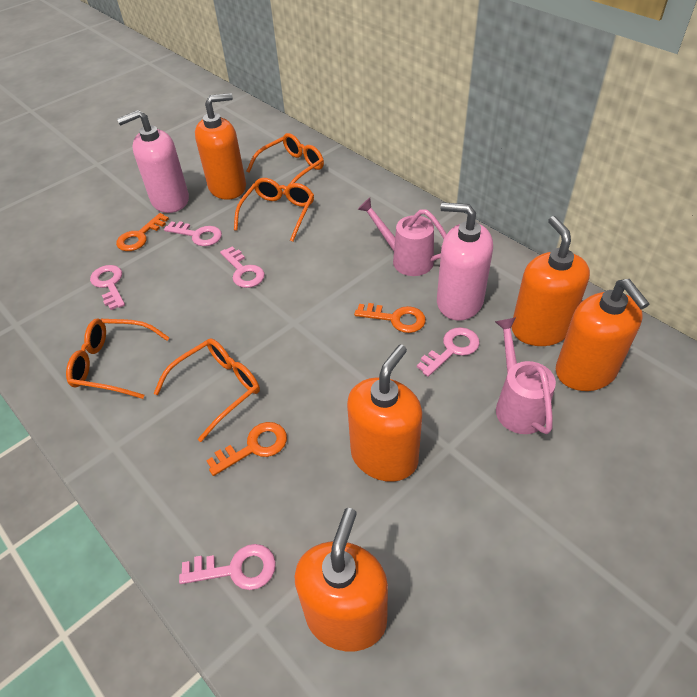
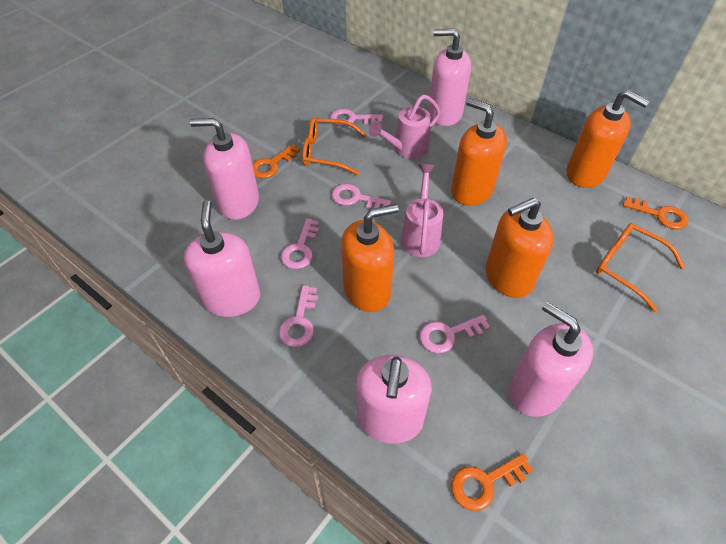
orange glasses: [66,318,170,399] [153,338,260,442] [234,178,314,242] [247,133,324,195] = 4 -> [302,117,366,175] [596,223,685,312] = 2
orange soap dispenser: [195,93,246,200] [294,508,388,651] [347,345,422,482] [512,216,590,346] [556,279,649,391] = 5 -> [341,204,399,312] [451,98,507,206] [485,198,554,298] [567,90,650,188] = 4
pink soap dispenser: [117,110,189,213] [437,202,493,321] = 2 -> [184,200,261,317] [190,118,259,220] [356,355,432,444] [428,29,471,126] [509,302,593,417] = 5

